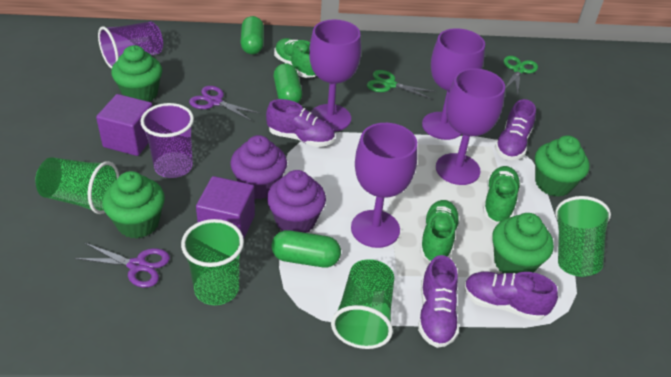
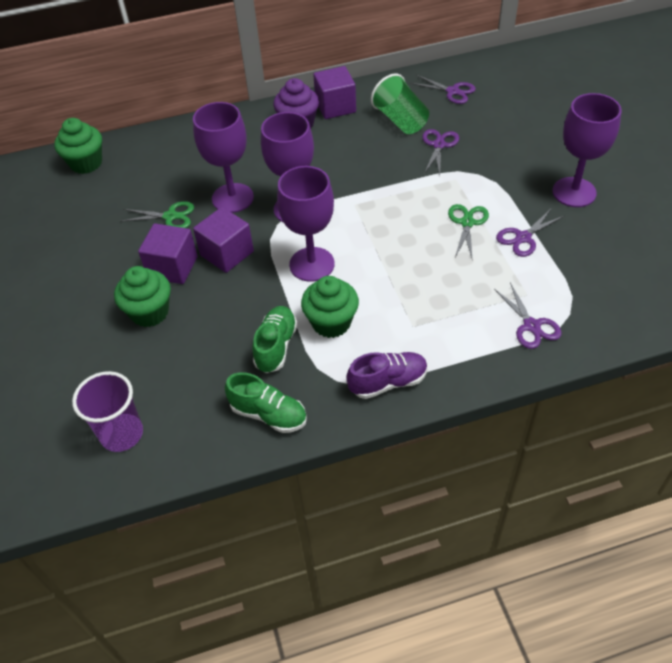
green capsule: [240,16,264,55] [271,230,341,267] [274,63,302,103] = 3 -> none = 0
green cup: [35,157,119,214] [181,219,244,305] [331,259,394,349] [555,196,611,277] = 4 -> [371,73,429,134] = 1
green cupcake: [102,171,165,239] [111,45,162,102] [492,213,554,273] [535,135,590,197] = 4 -> [54,118,102,174] [114,266,171,327] [301,276,359,338] = 3
green shoe: [274,38,316,78] [420,200,460,262] [483,166,521,223] = 3 -> [225,372,307,433] [252,306,298,373] = 2
purple cube: [96,94,153,156] [196,176,255,238] = 2 -> [138,223,198,284] [193,207,254,273] [313,66,356,119] = 3
purple cup: [98,21,163,69] [141,103,194,178] = 2 -> [72,371,143,452] = 1
purple cupcake: [230,135,287,199] [267,170,326,233] = 2 -> [273,78,319,128] = 1
purple scissors: [75,243,170,288] [189,86,261,121] = 2 -> [410,75,476,104] [422,129,459,175] [494,283,562,349] [496,209,564,257] = 4
purple shoe: [266,99,335,147] [418,255,459,348] [464,271,558,321] [495,99,536,160] = 4 -> [346,352,427,399] = 1

